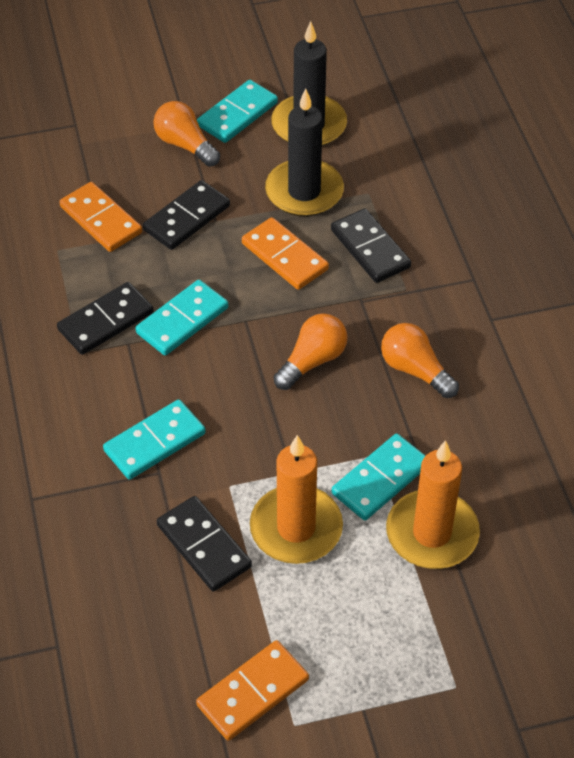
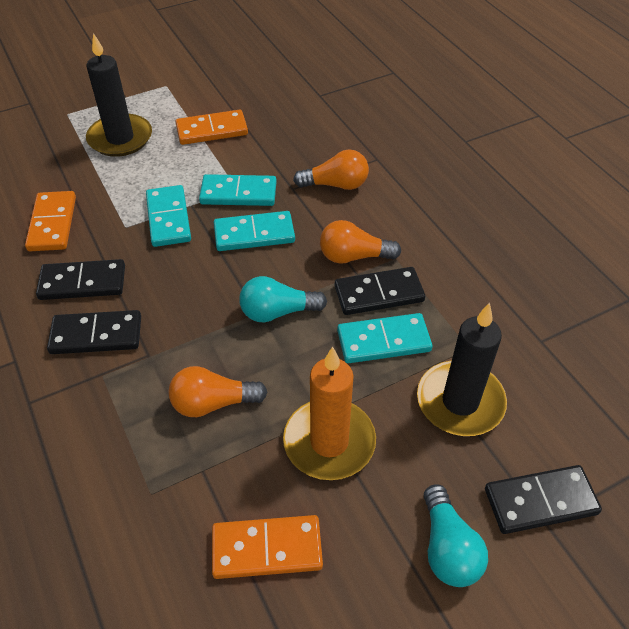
orange candle: [250,435,343,564] [386,440,480,569] = 2 -> [283,347,376,480] = 1
turquoise light bulb: none = 0 -> [239,276,327,322] [424,485,488,587] = 2

